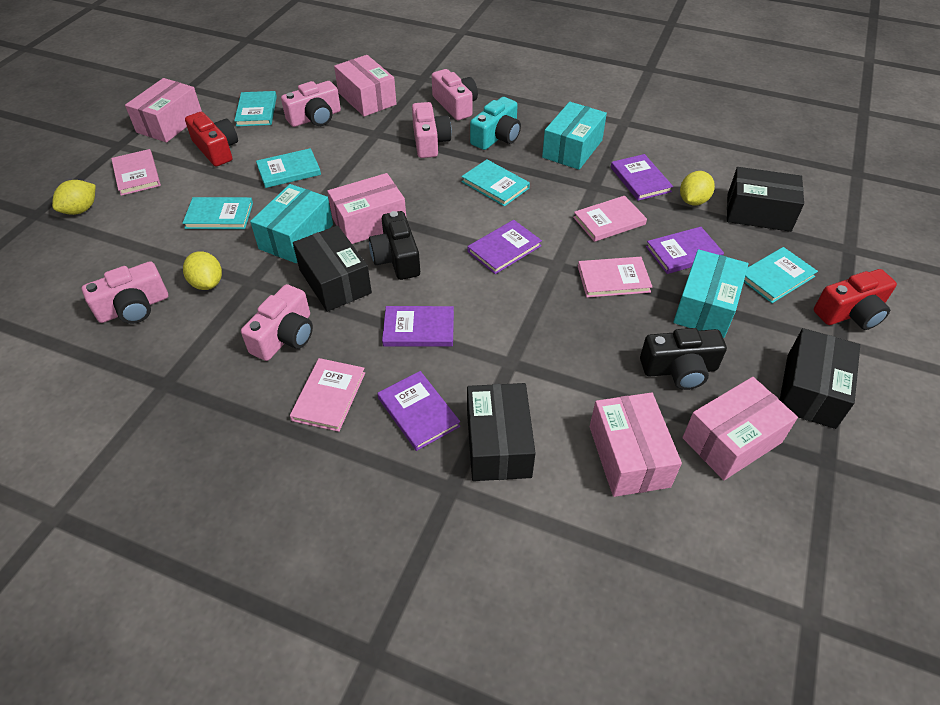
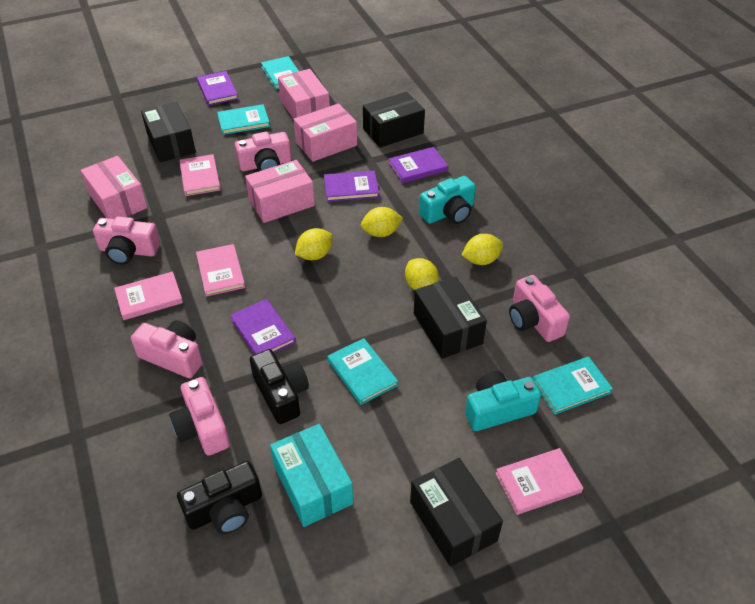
pink box: [125,78,202,142] [327,173,406,244] [334,55,397,117] [590,392,682,497] [682,377,798,480] = 5 -> [81,156,148,219] [245,160,315,223] [278,69,330,119] [294,103,357,162] = 4
purple book: [377,371,460,451] [382,306,454,347] [467,220,542,274] [611,154,673,201] [646,227,724,274] = 5 -> [197,71,238,106] [230,299,296,355] [324,170,379,202] [388,147,448,183] = 4
red camera: [185,112,238,166] [814,269,897,330] = 2 -> none = 0
turquoise book: [183,197,253,229] [234,91,277,127] [256,148,321,188] [461,159,530,207] [744,247,818,303] = 5 -> [217,104,270,135] [261,56,299,90] [327,338,398,405] [533,356,613,415] = 4
turquoise box: [250,184,333,263] [542,102,607,170] [673,249,749,338] = 3 -> [270,424,353,527] = 1
turquoise camera: [470,97,521,150] = 1 -> [419,176,476,224] [465,371,541,431] = 2
yellow lemon: [52,180,95,215] [183,251,222,290] [680,171,715,205] = 3 -> [295,228,333,260] [361,207,403,237] [405,258,439,290] [462,234,503,265] = 4

